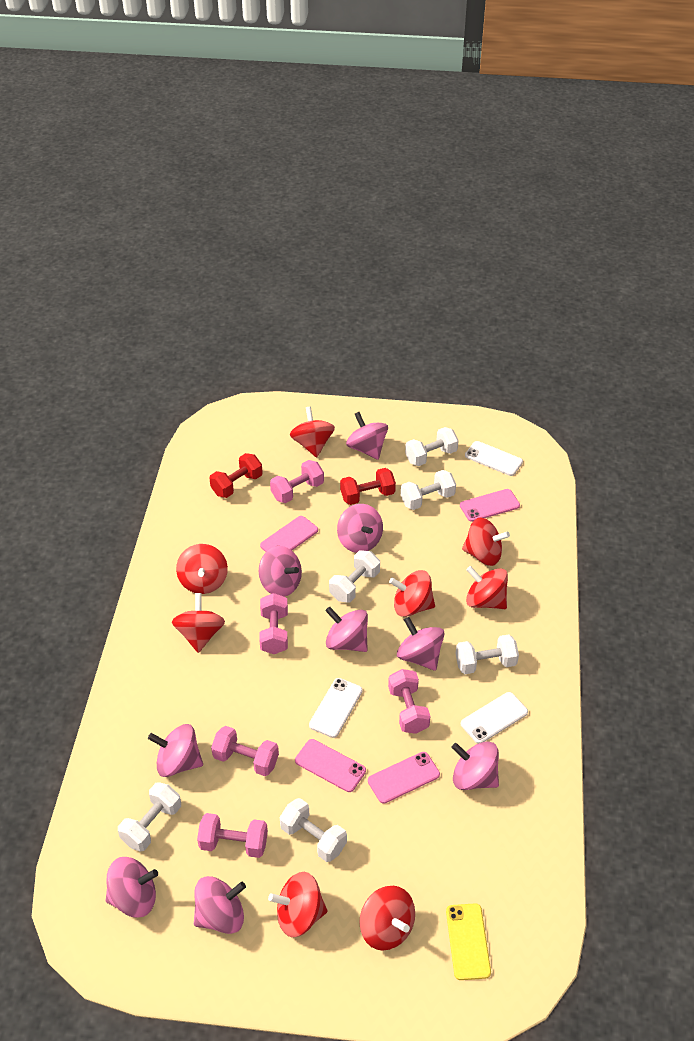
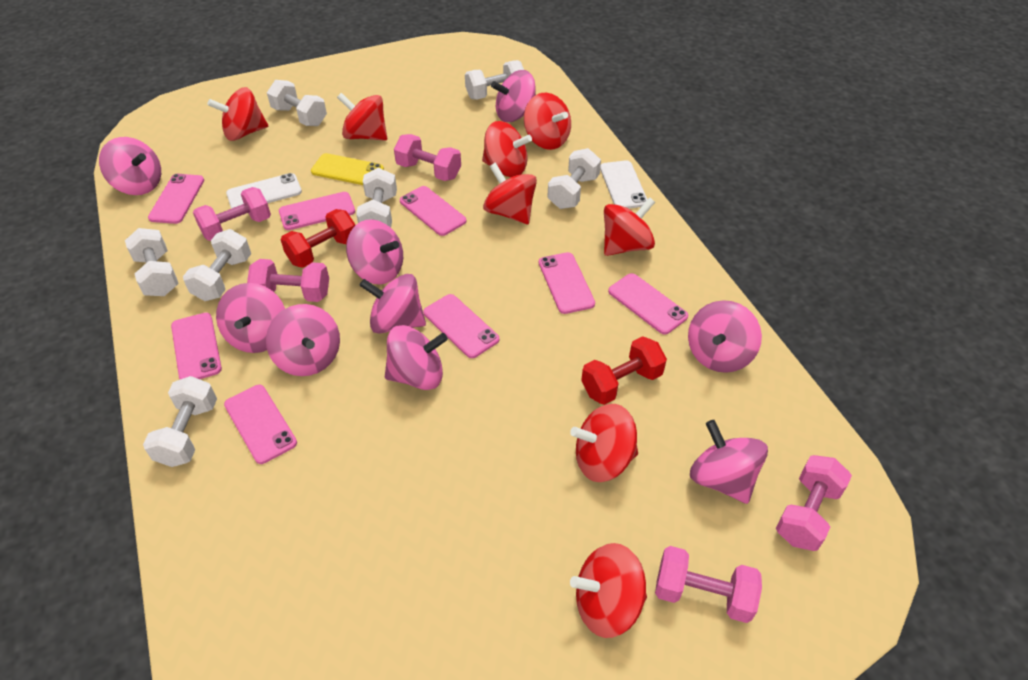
pink phone: [260,516,318,552] [295,739,366,792] [368,752,440,804] [460,489,520,522] = 4 -> [148,174,204,224] [171,313,222,379] [224,385,297,464] [279,192,355,230] [400,186,467,236] [423,294,499,358] [539,252,595,314] [608,273,688,335] = 8
white dumbbell: [118,782,181,851] [280,798,347,862] [329,550,380,603] [401,470,456,510] [405,427,459,466] [455,634,519,674] = 6 -> [125,228,179,296] [143,376,217,467] [183,229,251,301] [267,80,327,126] [356,168,397,227] [465,60,524,100] [548,148,601,209] = 7
white phone: [309,678,363,738] [461,692,528,744] [465,441,523,476] = 3 -> [226,173,302,209] [600,160,648,209] = 2

